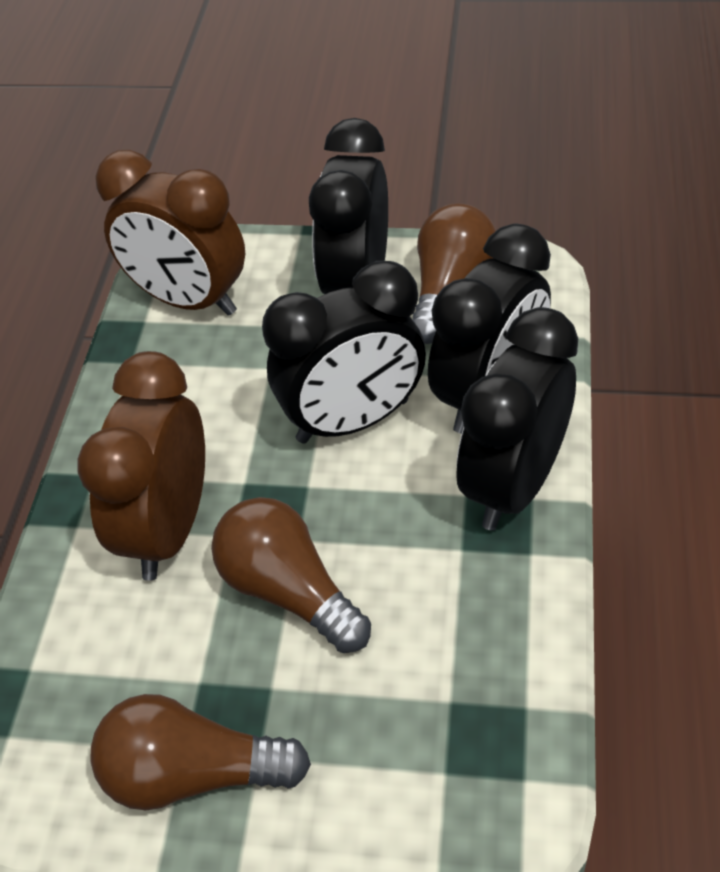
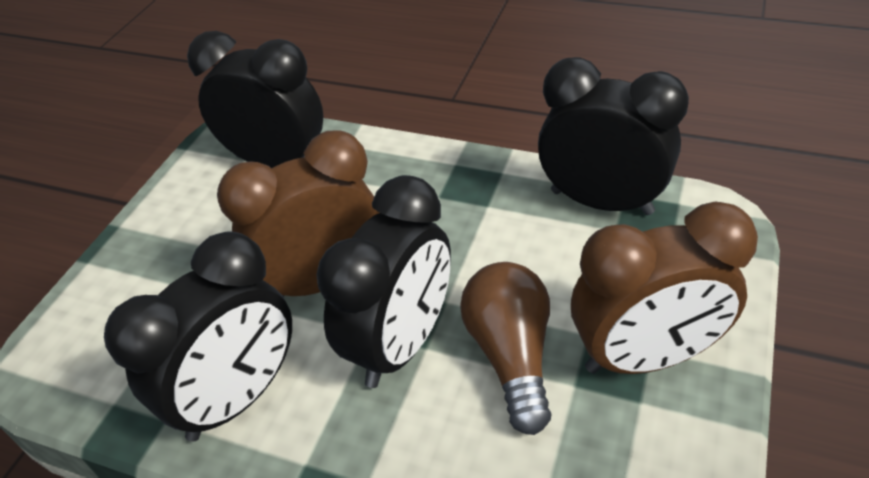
brown light bulb: [90,694,311,810] [211,497,371,653] [413,204,496,344] = 3 -> [460,262,551,435] = 1

